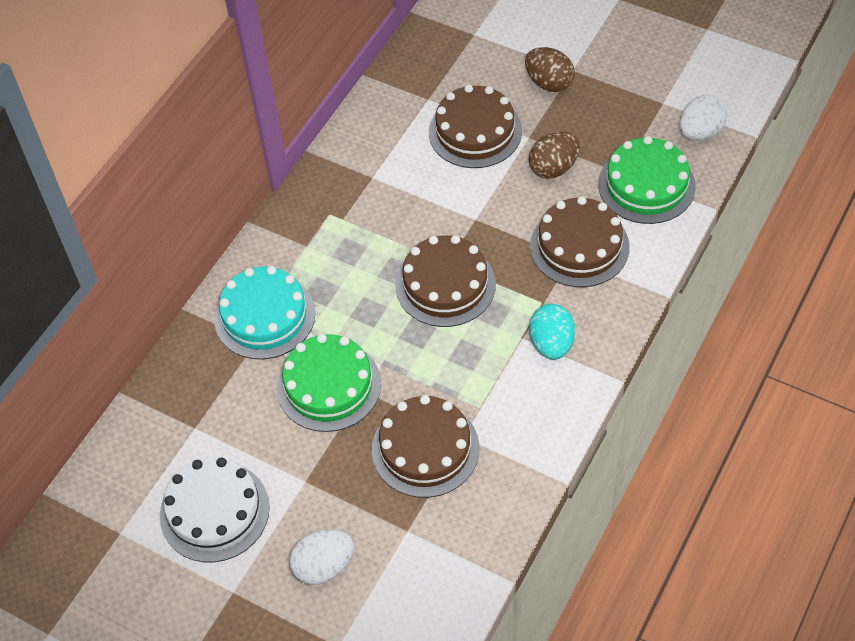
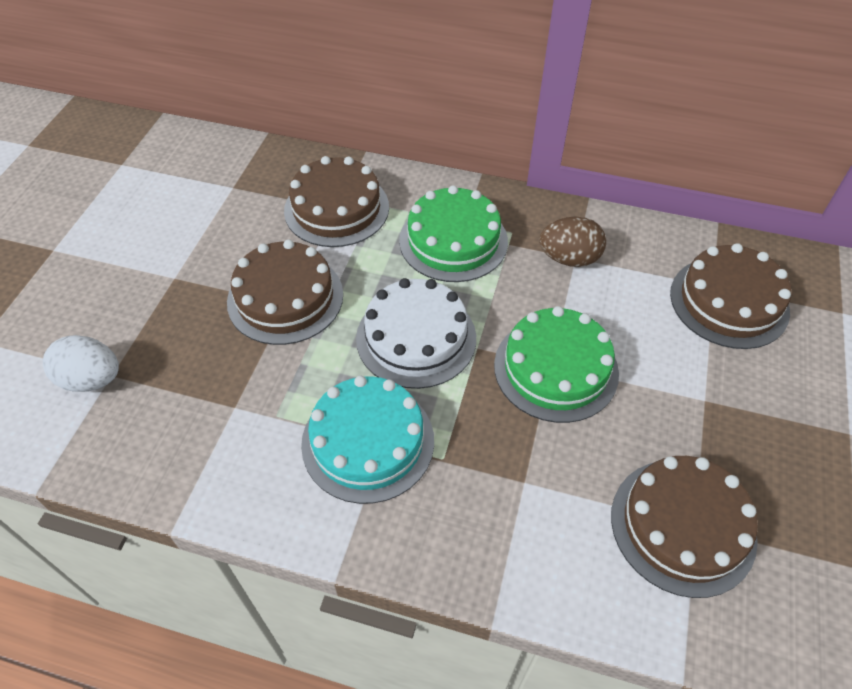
brown egg: [525,47,575,92] [529,132,580,179] = 2 -> [539,217,606,267] = 1
turquoise egg: [529,304,575,360] = 1 -> none = 0
white egg: [290,530,353,585] [679,95,728,141] = 2 -> [43,335,119,392] = 1

